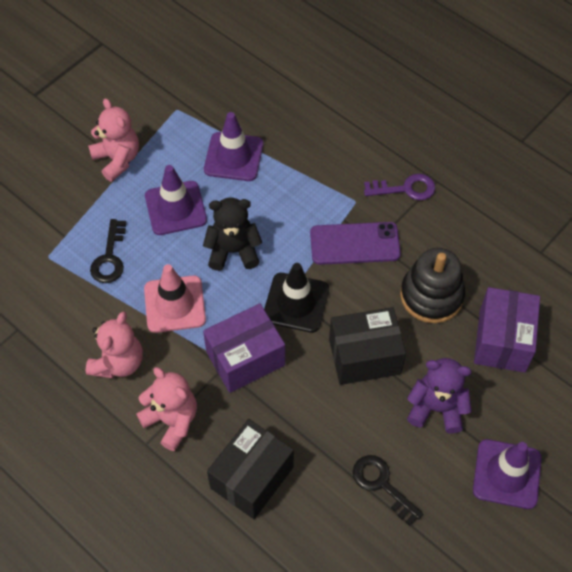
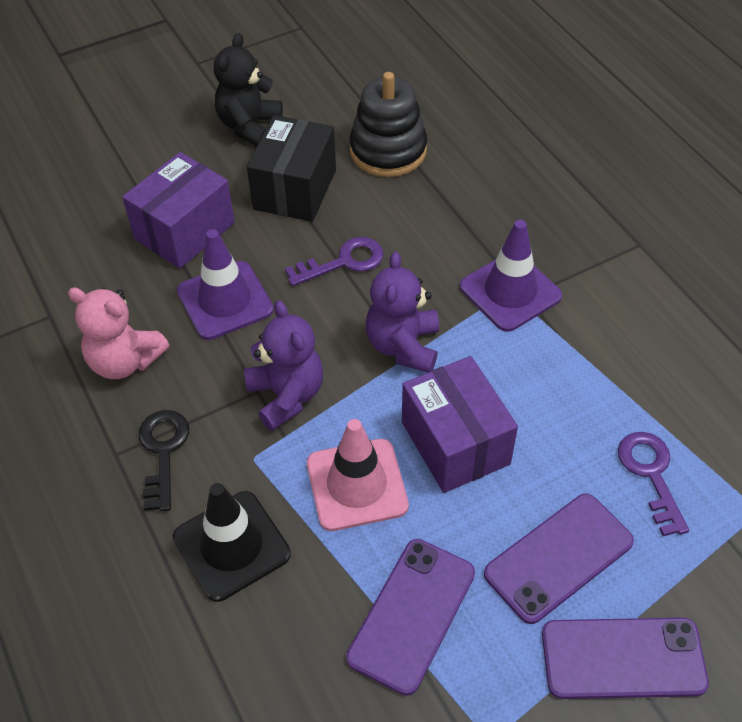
black box: [207,419,294,519] [329,307,406,385] = 2 -> [247,115,336,222] = 1
black key: [90,219,126,283] [353,455,424,526] = 2 -> [139,410,189,511] = 1
pink teddy bear: [86,311,143,378] [88,98,139,182] [136,367,197,451] = 3 -> [68,287,169,379] = 1
purple key: [364,174,435,200] = 1 -> [285,237,383,286] [618,432,689,536] = 2
purple phone: [310,222,401,265] = 1 -> [346,539,475,696] [484,494,634,624] [542,617,709,699] = 3
purple teddy bear: [407,358,472,434] = 1 -> [244,300,323,431] [366,252,439,373] = 2
purple traffic cone: [145,165,207,235] [204,112,263,181] [473,439,542,509] = 3 -> [177,229,274,340] [460,220,562,332] = 2

